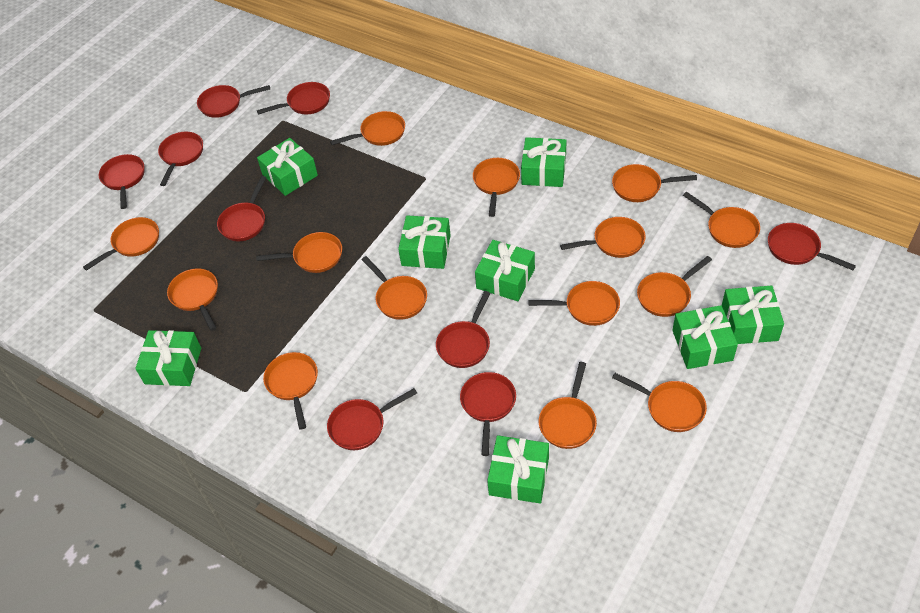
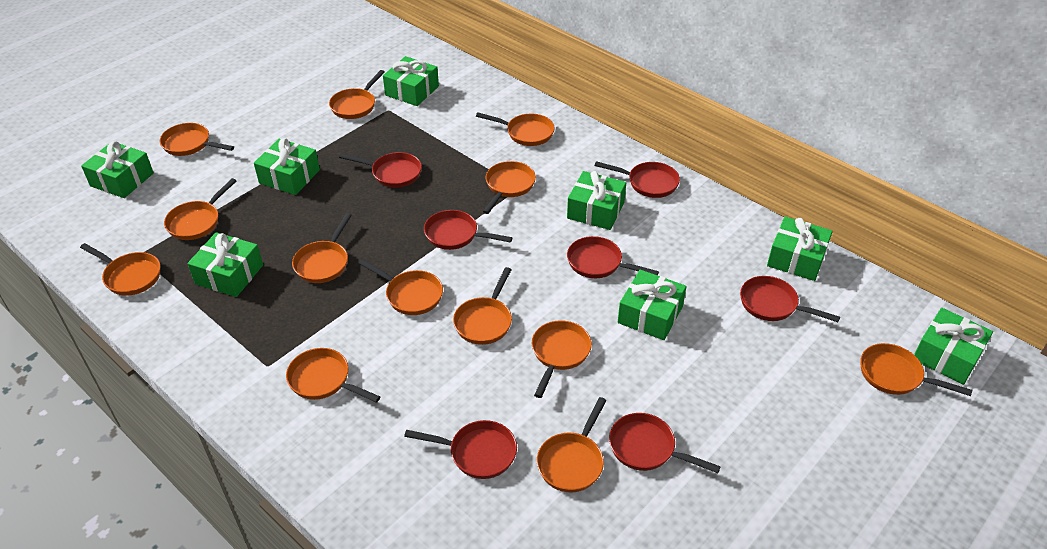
orange pan: [83,217,159,271] [167,268,218,331] [256,232,342,273] [263,352,318,430] [330,111,405,146] [362,256,427,320] [473,158,520,217] [528,281,620,326] [539,362,597,449] [560,217,646,258] [612,164,697,202] [612,373,707,432] [637,256,712,317] [683,192,760,248] = 14 -> [80,243,160,296] [159,123,234,156] [164,178,236,240] [286,348,380,403] [292,213,352,283] [329,70,385,119] [358,259,443,315] [453,267,512,345] [476,112,555,146] [483,161,536,214] [532,320,592,398] [537,397,607,492] [860,343,972,396] = 13
red pan: [99,154,144,209] [158,132,203,186] [197,85,270,118] [217,176,267,241] [257,82,330,114] [327,388,417,450] [436,291,490,368] [460,372,516,456] [768,223,856,270] = 9 -> [339,152,422,188] [404,420,517,479] [424,210,512,250] [567,236,659,278] [595,161,680,198] [609,413,721,473] [740,276,840,322] = 7

